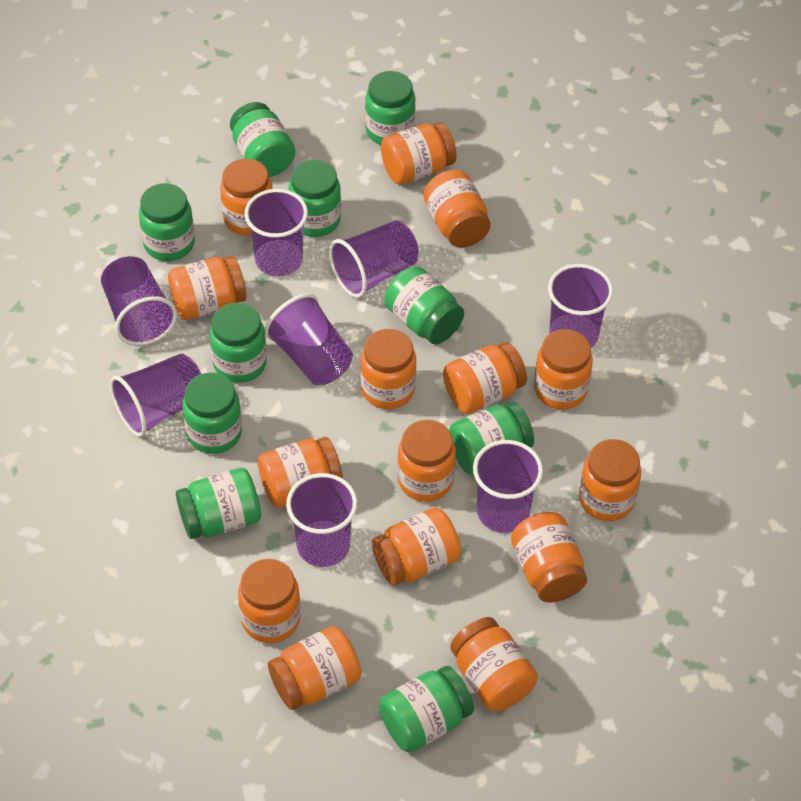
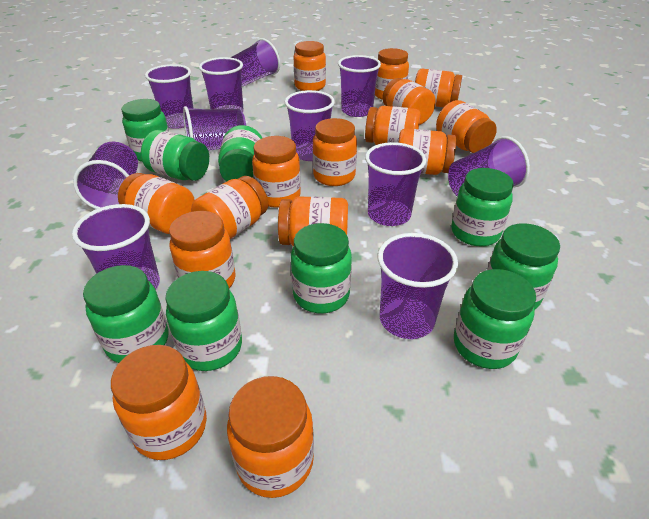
green jar: [139,183,195,261] [176,468,261,539] [183,373,242,454] [209,303,267,383] [230,102,295,177] [288,160,341,237] [365,71,416,145] [379,666,474,753] [385,266,464,344] [449,402,534,475] = 10 -> [83,265,169,363] [121,99,169,162] [141,130,209,181] [165,271,242,371] [218,125,262,182] [291,223,352,313] [451,168,514,246] [454,269,536,369] [487,223,560,310] = 9
purple cup: [101,256,177,346] [110,353,201,437] [244,189,308,277] [265,294,353,385] [286,473,357,567] [329,220,419,298] [473,440,543,533] [548,264,613,348] = 8 -> [72,204,160,289] [73,142,138,209] [145,64,193,129] [183,106,246,151] [199,57,244,112] [230,38,280,86] [285,90,335,161] [338,55,381,117] [365,142,426,226] [378,233,458,339] [448,136,530,197] = 11

